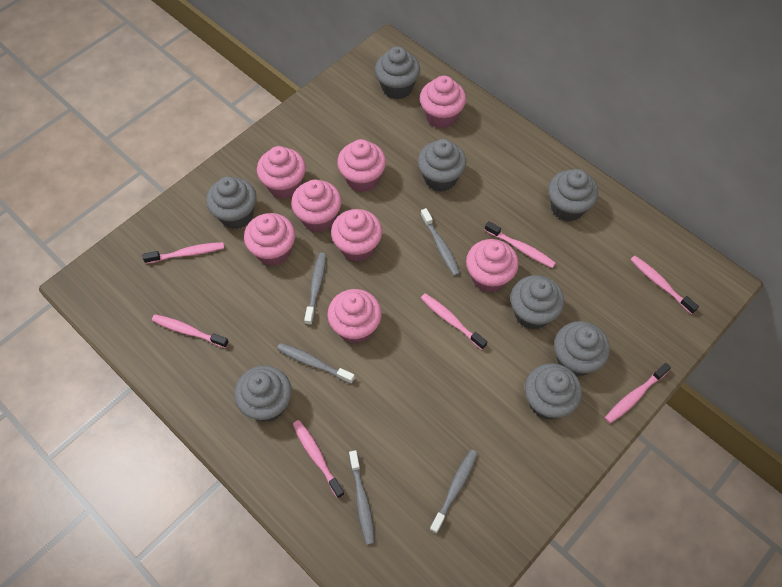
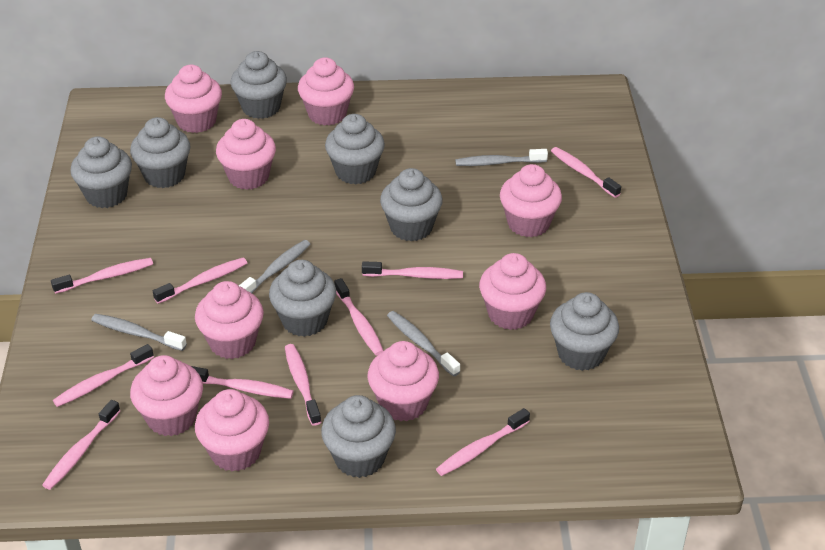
grey toothbrush: [277,343,355,384] [304,253,326,325] [349,450,375,545] [421,208,460,276] [429,449,478,534] = 5 -> [91,314,187,351] [239,240,310,293] [387,311,460,377] [455,149,548,166] = 4
pink cupcake: [244,213,295,266] [257,146,306,199] [291,180,341,232] [327,289,382,344] [331,209,382,262] [337,139,386,192] [420,76,466,129] [466,239,519,293] = 8 -> [130,355,203,436] [165,65,222,133] [195,281,264,359] [195,389,269,471] [216,119,276,190] [298,57,354,126] [368,341,439,421] [479,253,546,330] [500,164,562,237] = 9
pink toothbrush: [142,242,224,264] [152,314,229,348] [293,420,345,498] [421,293,487,350] [485,221,556,268] [605,363,671,424] [630,256,699,314] = 7 -> [42,400,120,490] [51,258,153,294] [53,344,154,407] [153,258,247,304] [191,366,294,399] [285,344,321,426] [334,278,384,356] [362,261,463,279] [436,408,530,476] [551,147,621,198] = 10

